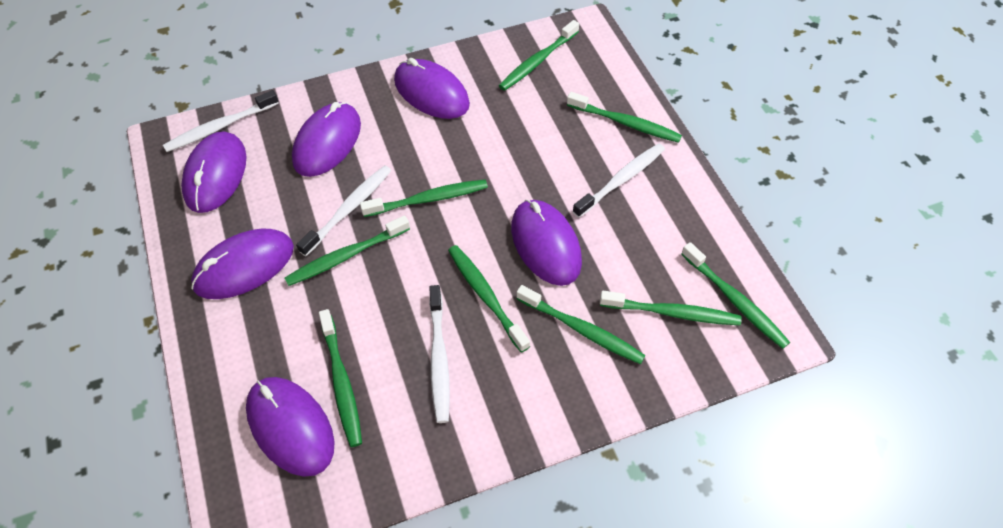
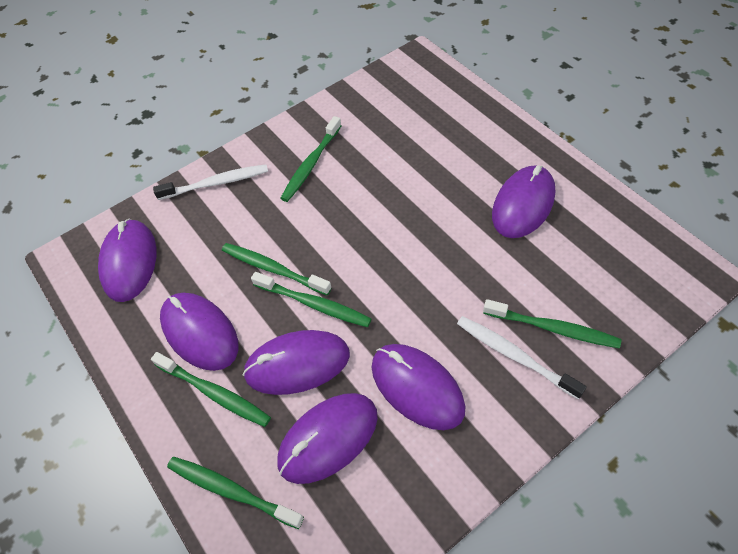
green toothbrush: [285,215,410,286] [319,309,362,447] [360,180,488,217] [448,245,530,353] [499,20,579,91] [516,285,646,364] [567,92,682,143] [600,291,741,326] [681,242,790,349] = 9 -> [151,352,271,427] [167,457,304,529] [222,243,332,295] [251,272,371,327] [280,116,342,202] [483,299,621,348] = 6
white toothbrush: [163,90,279,152] [296,165,392,256] [429,285,450,423] [572,143,665,218] = 4 -> [153,164,268,200] [457,316,587,399] = 2

